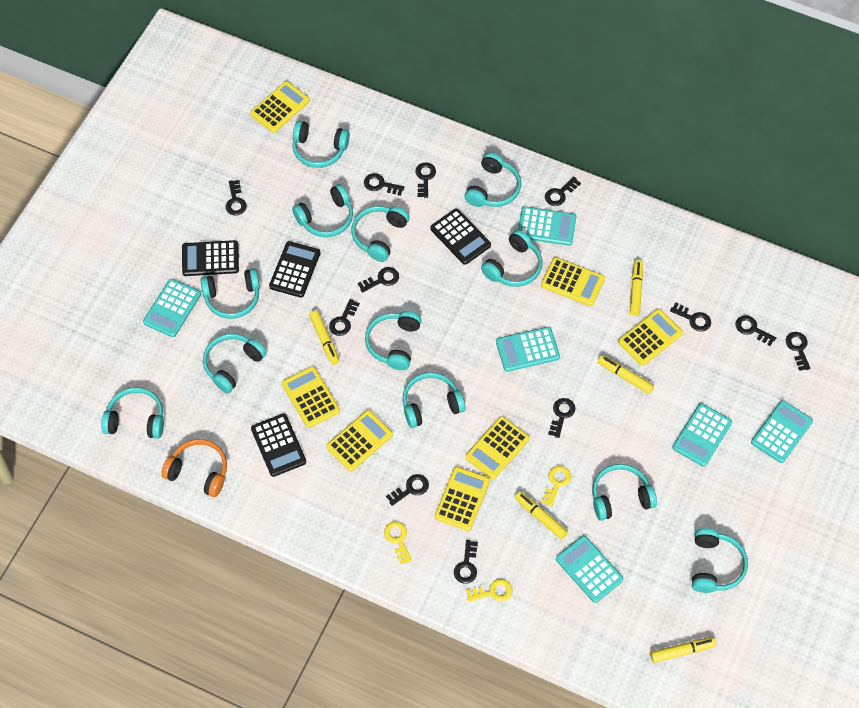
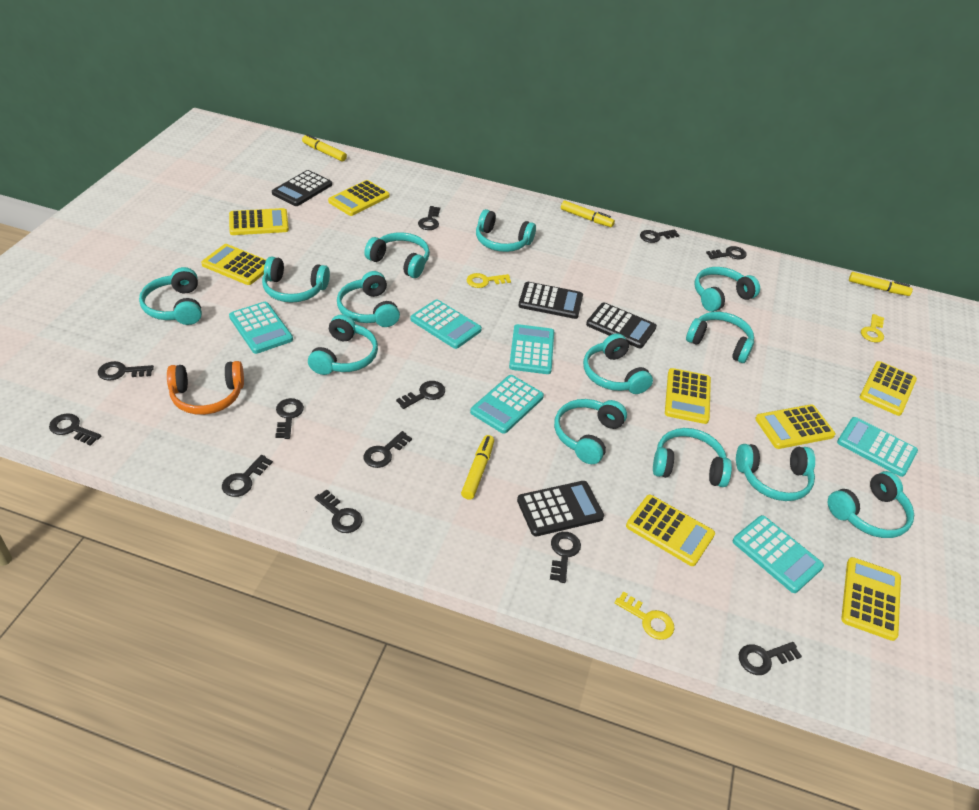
turquoise headphones: [101,387,164,439] [201,268,260,319] [203,334,267,393] [292,121,350,168] [292,184,353,237] [351,206,410,262] [365,311,421,370] [402,372,466,428] [465,152,521,207] [481,230,542,287] [592,464,657,521] [692,528,748,593] = 12 -> [139,267,202,325] [262,256,330,303] [308,314,378,375] [337,271,400,327] [364,232,430,278] [476,209,536,252] [554,399,627,464] [583,333,653,394] [653,428,732,487] [686,312,754,363] [695,267,760,312] [736,444,815,501] [828,471,914,538] = 13
yellow calculator: [250,81,310,133] [282,366,340,428] [326,410,393,471] [434,466,490,531] [465,416,530,479] [541,257,605,306] [618,309,683,366] = 7 -> [201,244,266,285] [229,208,289,235] [328,180,390,216] [626,495,715,566] [665,368,711,424] [755,405,835,449] [841,557,901,641] [860,361,917,416] = 8
yellow marker: [309,311,339,365] [515,491,568,539] [598,355,654,394] [630,260,643,316] [650,637,716,663] = 5 -> [302,134,347,162] [461,435,494,500] [561,201,615,227] [849,272,913,296] = 4

